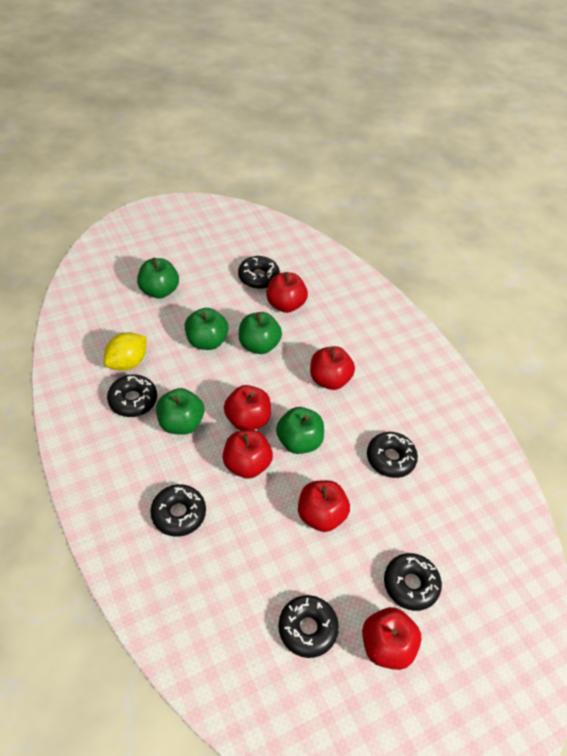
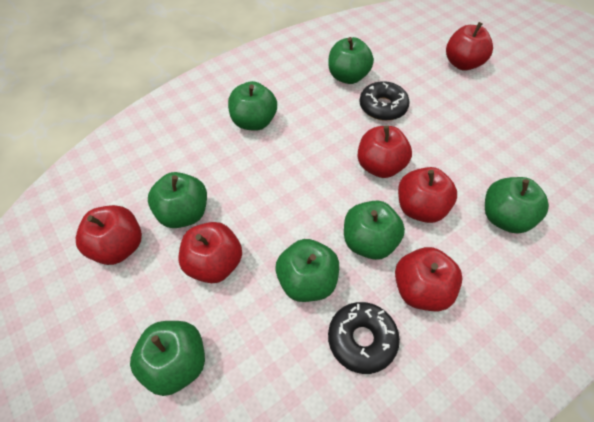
black donut: [107,375,157,417] [150,484,206,537] [238,256,280,289] [278,595,339,658] [367,432,418,478] [384,553,442,611] = 6 -> [328,302,400,374] [360,81,410,121] = 2
green apple: [137,258,179,299] [156,388,204,435] [185,308,228,350] [239,312,282,354] [276,407,324,454] = 5 -> [130,321,205,396] [148,172,207,228] [228,81,277,131] [275,239,339,302] [328,37,374,84] [344,201,405,260] [485,177,549,234] = 7
yellow lemon: [104,332,147,371] = 1 -> none = 0

